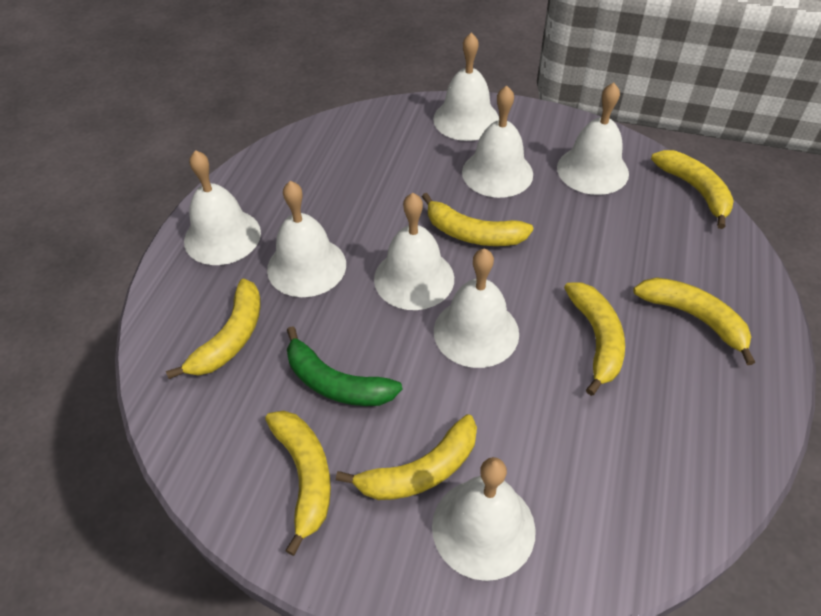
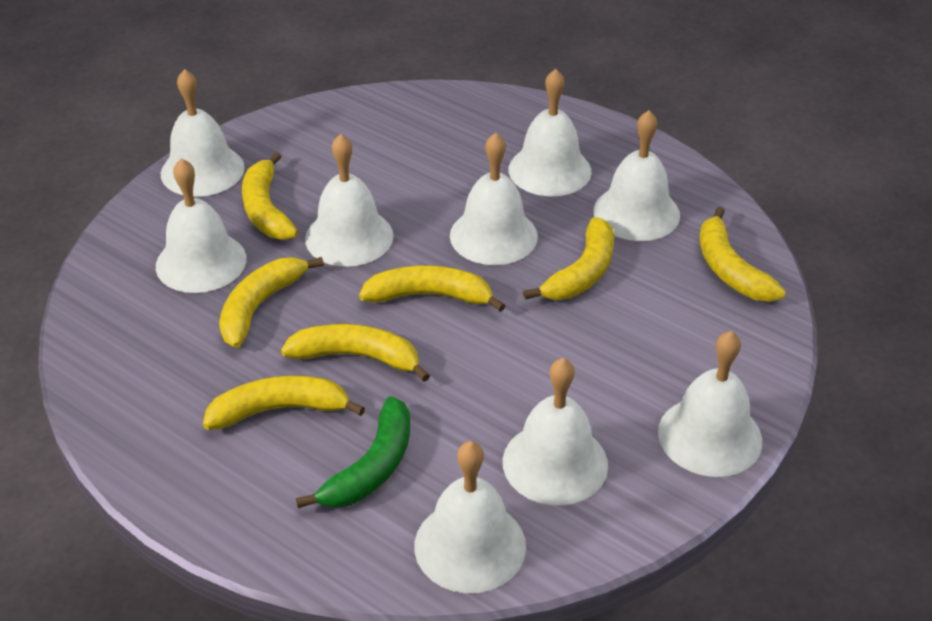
white bell: [184,150,261,265] [267,181,346,297] [374,193,454,310] [432,457,536,581] [433,33,499,141] [434,248,519,368] [462,86,533,198] [557,83,629,195] = 8 -> [156,158,247,293] [161,69,245,197] [305,134,394,267] [414,441,526,593] [450,133,538,265] [503,358,608,505] [509,69,592,196] [593,110,680,241] [658,331,762,477] = 9

